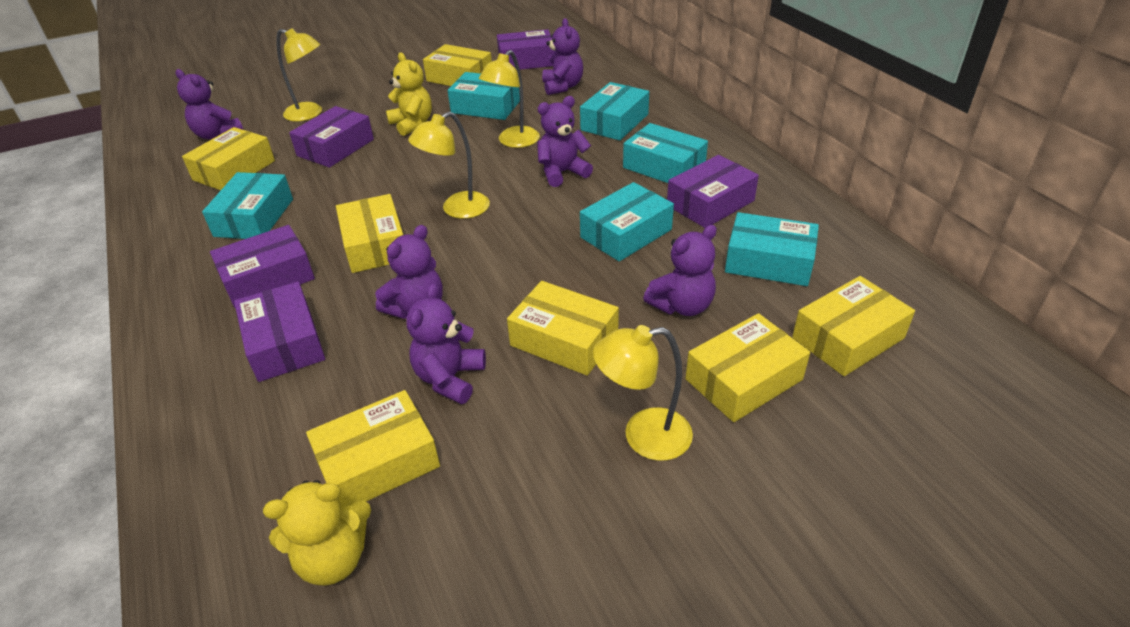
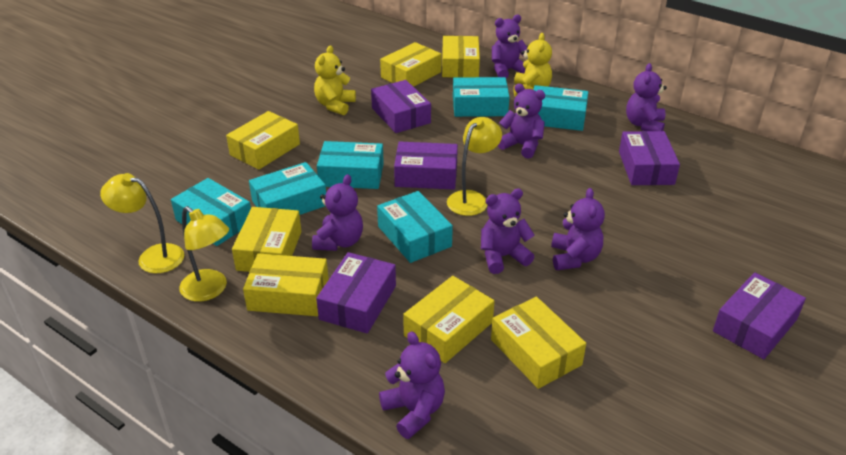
purple teddy bear: [175,69,243,139] [375,225,443,319] [406,283,486,404] [537,96,593,187] [542,18,583,95] [643,225,717,316] = 6 -> [312,174,363,251] [379,331,445,439] [481,188,535,274] [492,15,527,78] [498,83,545,159] [551,188,605,270] [626,63,667,131] = 7
yellow lamp: [276,28,322,122] [408,112,490,219] [479,50,540,148] [593,325,693,461] = 4 -> [100,173,184,273] [179,206,229,302] [447,117,502,216] = 3

